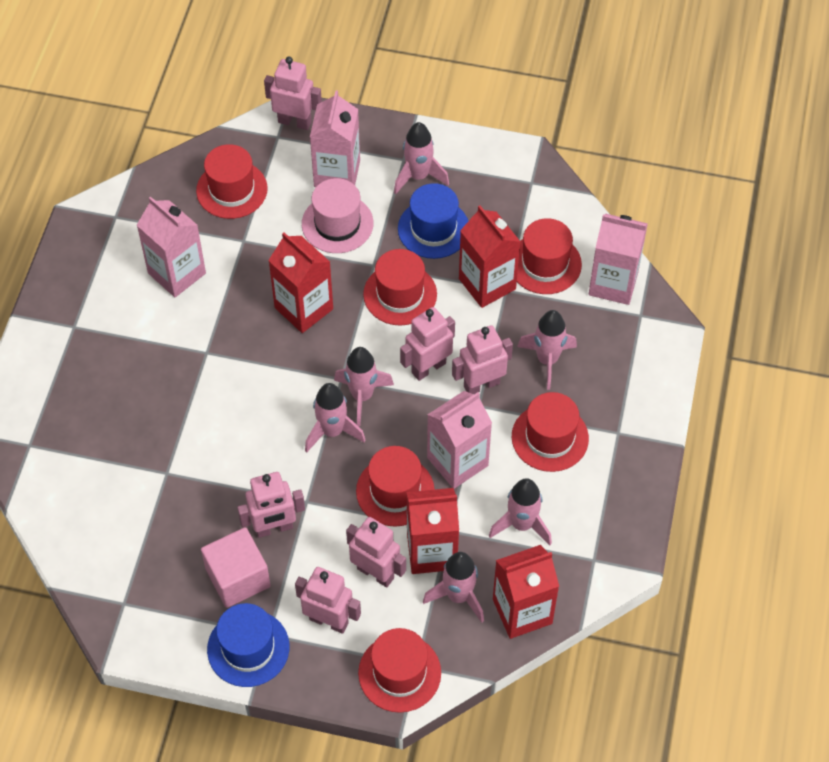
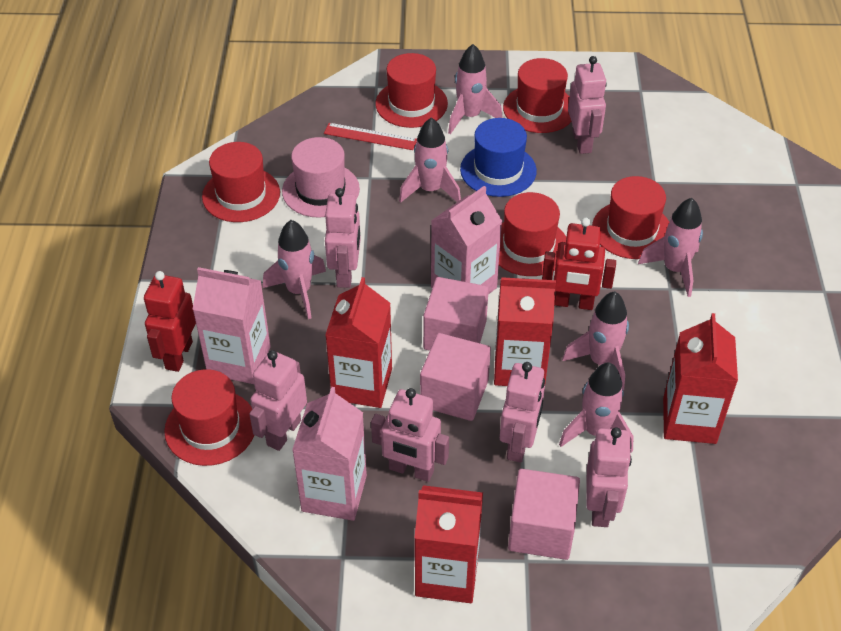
blue hat: [207,603,289,687] [398,183,468,259] = 2 -> [460,118,537,197] = 1
pink carton: [137,196,206,297] [310,91,360,187] [427,391,492,489] [589,213,648,305] = 4 -> [192,267,271,384] [292,387,367,521] [431,186,502,295] = 3
pink cube: [201,527,271,608] = 1 -> [420,333,491,421] [423,277,489,351] [508,469,580,560] = 3
red robot: none = 0 -> [144,271,196,372] [542,218,616,310] = 2
red ruler: none = 0 -> [324,123,417,150] = 1

